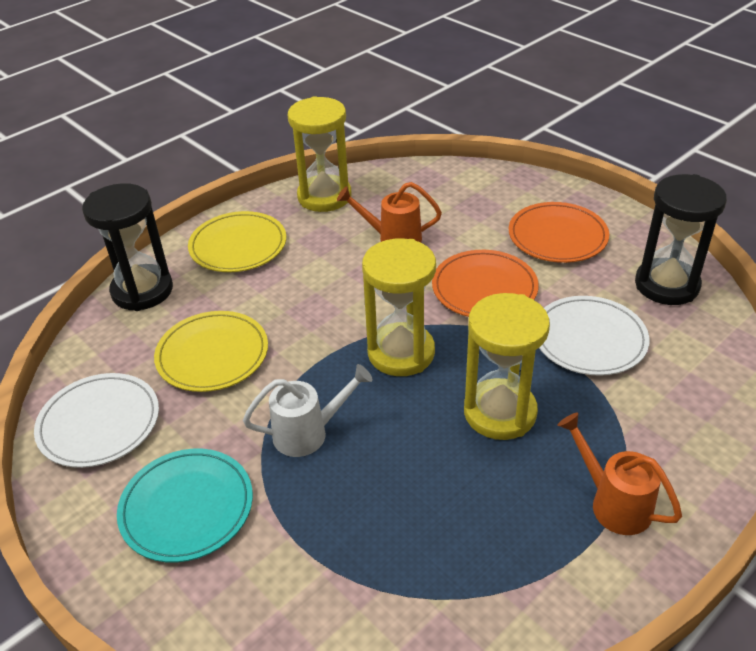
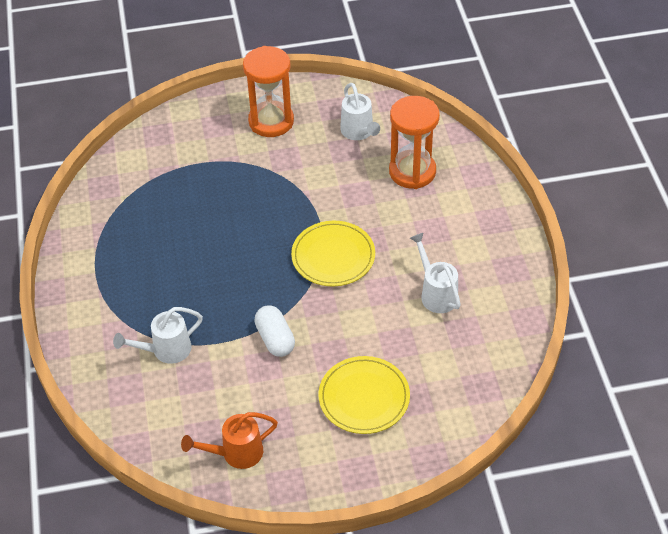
black hourglass: [82,183,173,311] [635,174,727,305] = 2 -> none = 0
orange hourglass: none = 0 -> [243,46,294,137] [389,96,440,189] = 2
orange plate: [432,250,539,317] [509,202,609,263] = 2 -> none = 0
orange watering can: [337,182,442,242] [558,413,682,535] = 2 -> [181,412,278,469] = 1
turquoise plate: [117,449,253,562] = 1 -> none = 0
white capsule: none = 0 -> [254,306,295,357] = 1
white plate: [34,373,159,468] [539,296,650,376] = 2 -> none = 0
white watering can: [243,364,373,457] = 1 -> [113,307,203,364] [340,83,380,140] [410,233,461,313] = 3
yellow hourglass: [287,96,351,212] [362,238,436,376] [464,293,550,440] = 3 -> none = 0

